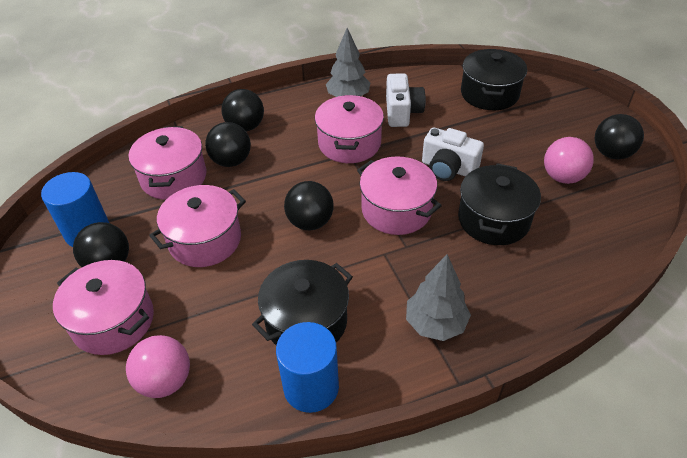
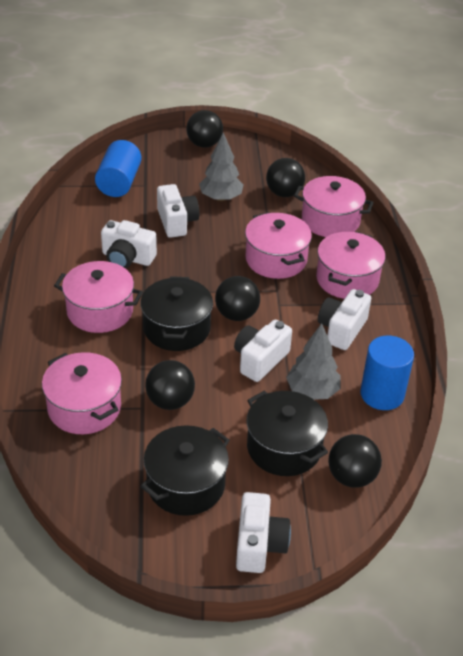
pink ball: [126,335,190,398] [544,137,594,184] = 2 -> none = 0
white camera: [386,73,426,127] [422,128,484,181] = 2 -> [101,220,157,269] [157,184,199,238] [234,320,292,382] [236,492,291,573] [318,289,371,350] = 5

